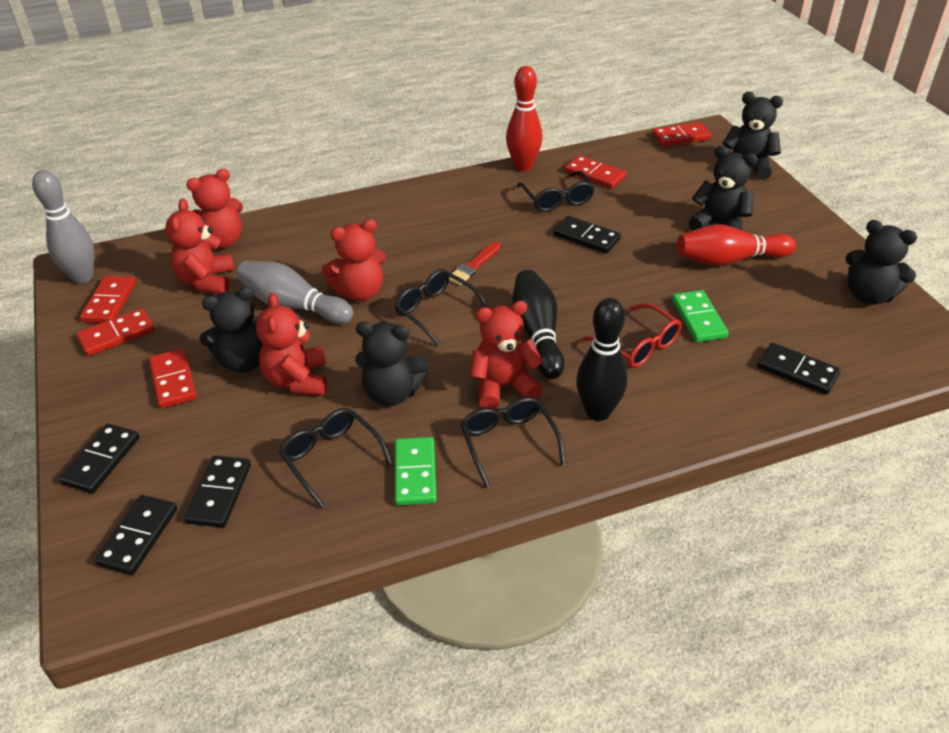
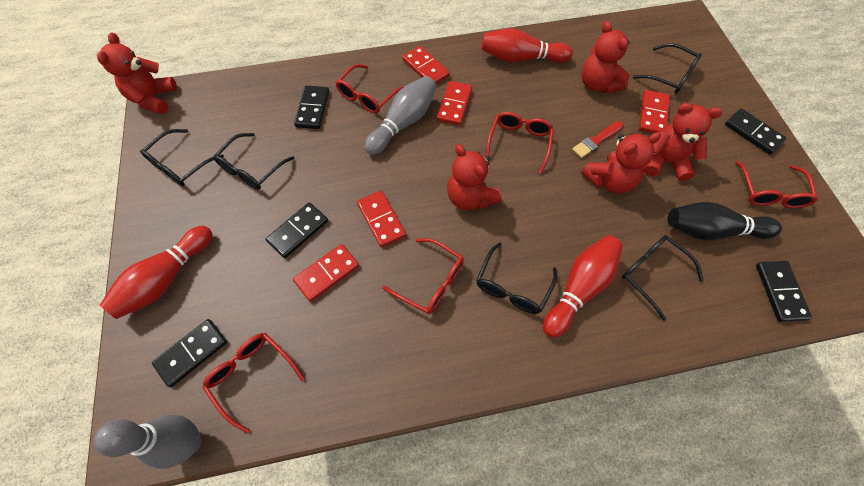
black bowling pin: [512,270,565,379] [576,298,627,421] = 2 -> [667,202,782,240] = 1
black glasses: [279,408,393,508] [395,269,488,347] [460,397,565,488] [517,171,595,212] = 4 -> [140,129,224,186] [213,133,295,190] [477,242,557,314] [622,235,704,321] [633,43,702,93] = 5
black teddy bear: [199,287,263,373] [355,322,429,406] [689,146,758,231] [723,92,783,180] [845,220,917,305] = 5 -> none = 0
green domino: [395,437,437,506] [672,290,728,342] = 2 -> none = 0
red bowling pin: [506,66,542,171] [677,224,796,266] = 2 -> [100,226,213,319] [481,28,573,63] [543,235,623,338] = 3
red glasses: [582,303,682,368] = 1 -> [202,333,305,434] [336,64,405,114] [382,238,464,314] [486,112,554,174] [735,161,818,208] = 5

